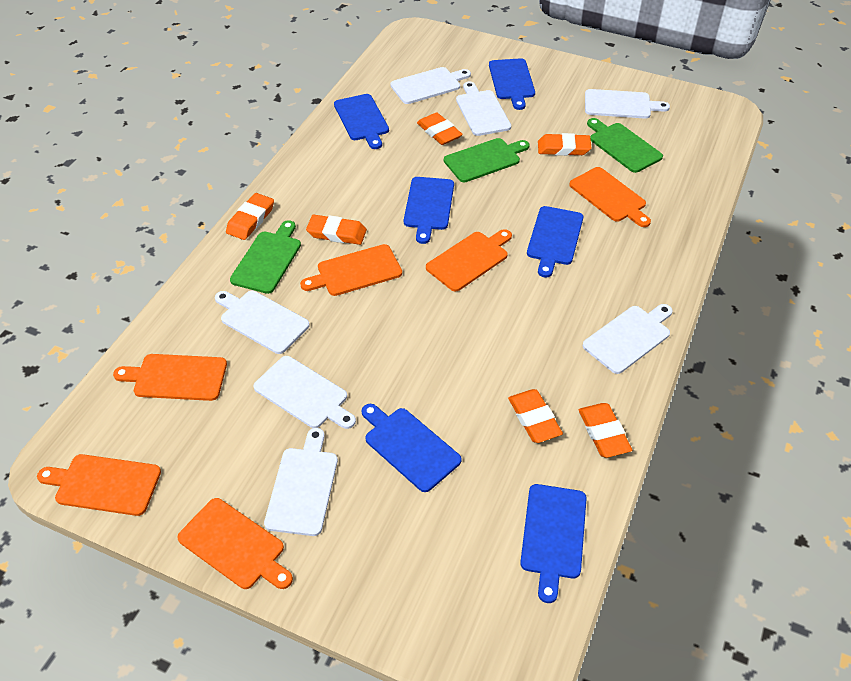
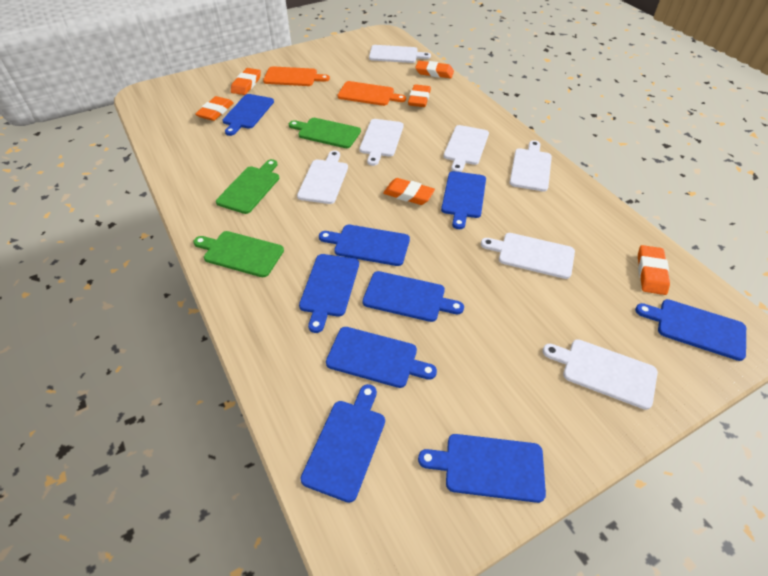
blue cutting board: [334,94,389,149] [361,404,462,492] [404,177,454,244] [489,58,535,110] [520,484,587,603] [527,206,583,278] = 6 -> [223,94,274,136] [299,254,359,333] [301,384,385,503] [319,225,410,266] [326,327,437,388] [363,271,464,322] [418,434,546,503] [441,171,486,229] [635,299,746,361] = 9
orange cutting board: [37,454,161,516] [113,354,227,401] [177,498,293,589] [300,244,402,296] [426,229,512,292] [569,167,651,227] = 6 -> [263,66,330,86] [338,81,406,106] = 2

